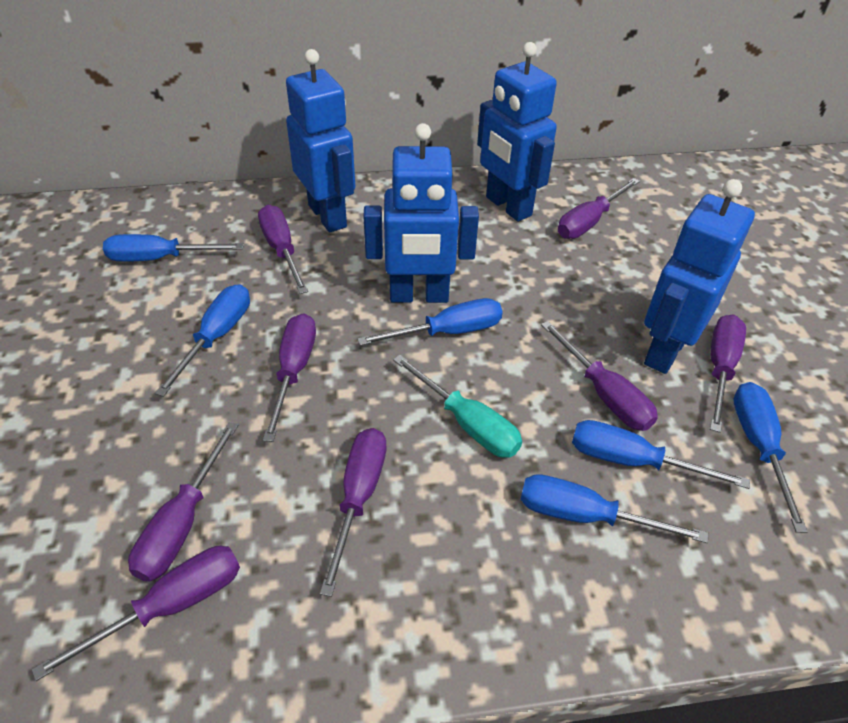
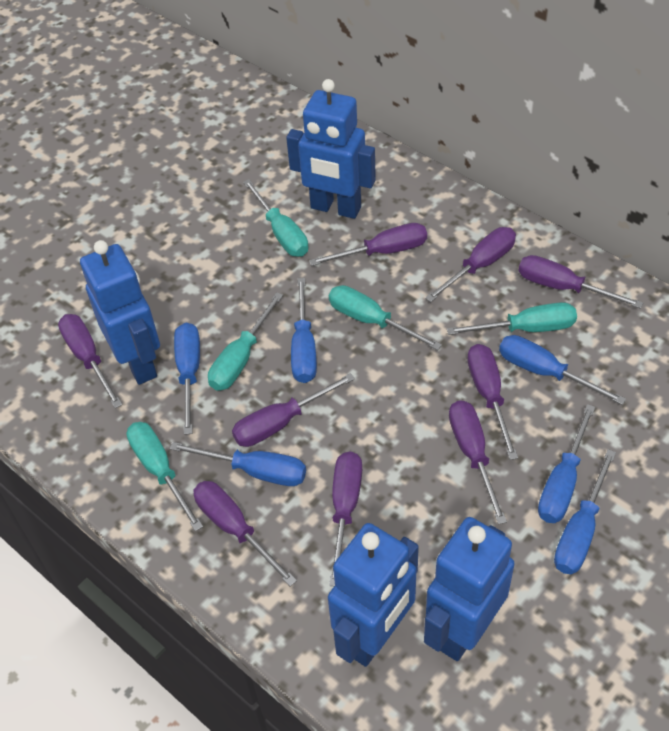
purple screwdriver: [32,546,240,681] [128,422,239,581] [258,205,308,294] [263,313,316,442] [320,428,387,597] [541,321,658,431] [558,178,640,239] [710,315,746,433] = 8 -> [58,314,122,408] [193,481,297,586] [232,373,355,447] [309,223,427,266] [329,452,362,586] [425,227,516,302] [449,400,507,525] [467,344,518,460] [519,255,643,309] = 9
turquoise screwdriver: [393,355,522,458] = 1 -> [127,422,203,531] [208,292,283,390] [243,179,308,257] [329,285,442,350] [447,302,577,335] = 5

